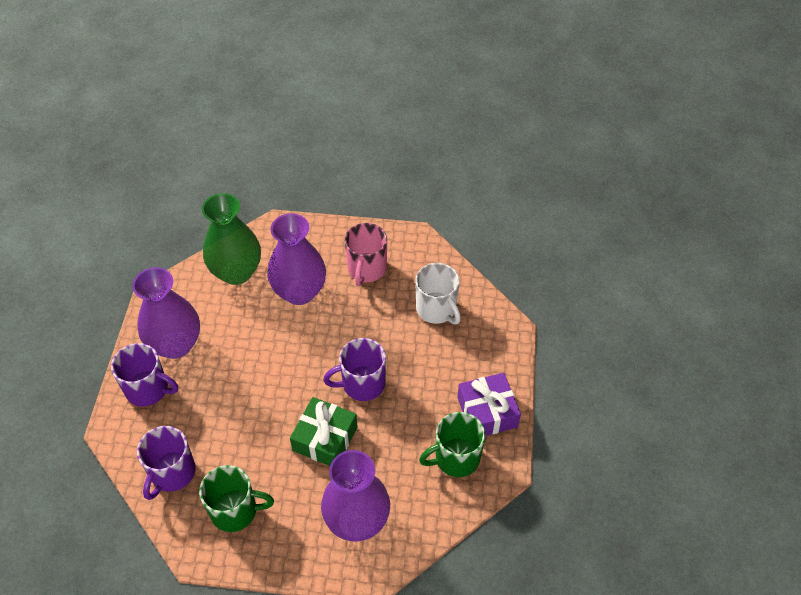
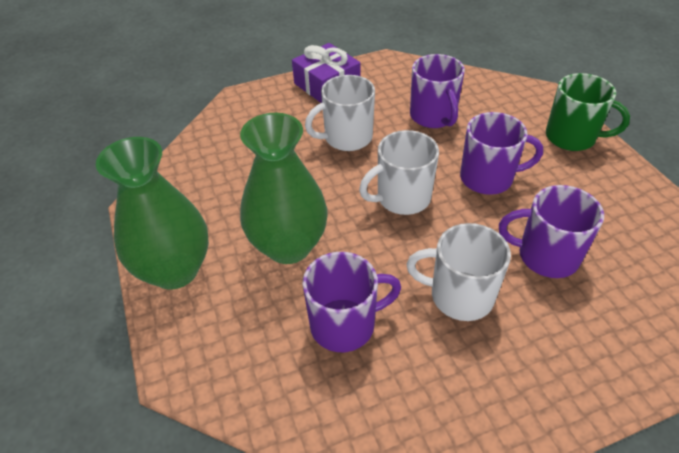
green gift: [290,397,358,466] = 1 -> none = 0
green mug: [199,465,274,532] [419,412,485,477] = 2 -> [546,73,630,151] = 1
green vase: [202,193,261,285] = 1 -> [96,137,209,289] [240,113,327,264] = 2
pink mug: [344,223,387,286] = 1 -> none = 0
purple mug: [111,343,178,407] [137,426,196,500] [323,338,386,401] = 3 -> [302,252,401,352] [410,54,465,128] [460,112,543,195] [499,185,604,278] = 4
purple vase: [132,267,200,359] [267,213,326,305] [321,450,390,542] = 3 -> none = 0
white mug: [415,263,461,324] = 1 -> [305,75,375,151] [359,130,439,215] [406,223,511,321] = 3

